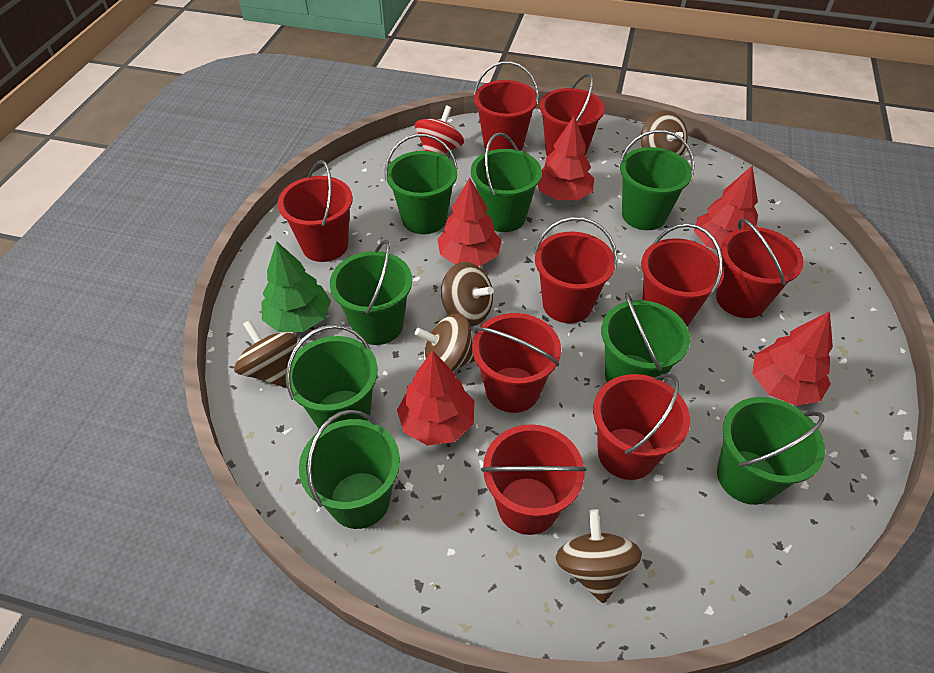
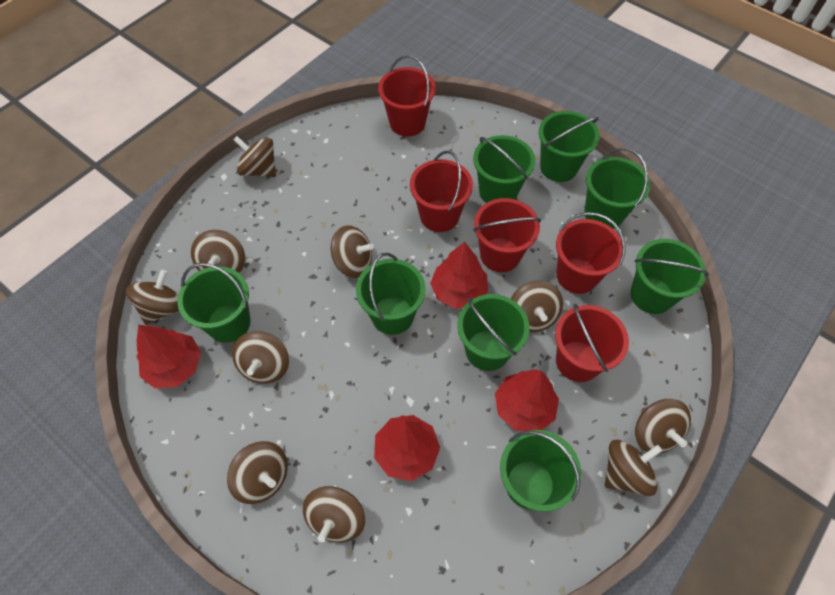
brown spinning top: [234,320,297,388] [415,313,475,372] [441,262,493,327] [555,509,642,603] [641,110,688,156] = 5 -> [126,270,179,325] [191,230,245,273] [227,441,288,504] [232,331,289,384] [233,136,276,177] [303,486,365,543] [331,225,374,278] [511,281,563,332] [605,440,663,496] [635,399,691,453] = 10
green tree: [262,241,331,332] = 1 -> none = 0
red bucket: [278,160,353,262] [472,313,561,413] [474,61,539,151] [481,424,587,535] [534,217,617,323] [539,73,605,156] [593,373,690,480] [641,224,724,326] [716,218,804,318] = 9 -> [378,55,436,136] [410,151,473,232] [473,198,541,272] [555,304,629,382] [556,212,626,294] = 5
red spinning top: [415,106,464,155] = 1 -> none = 0
red tree: [397,351,474,445] [437,178,502,266] [538,116,594,200] [694,166,758,250] [753,311,833,406] = 5 -> [137,325,201,389] [374,415,440,481] [430,242,488,309] [495,369,559,431] = 4

